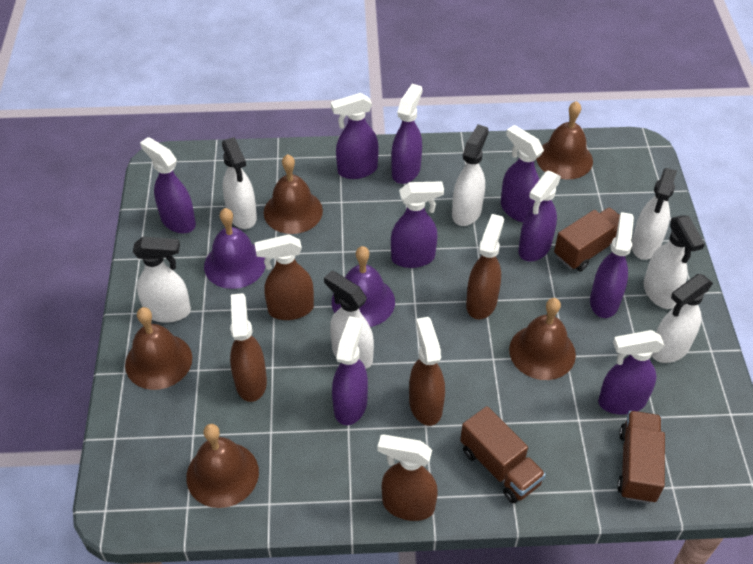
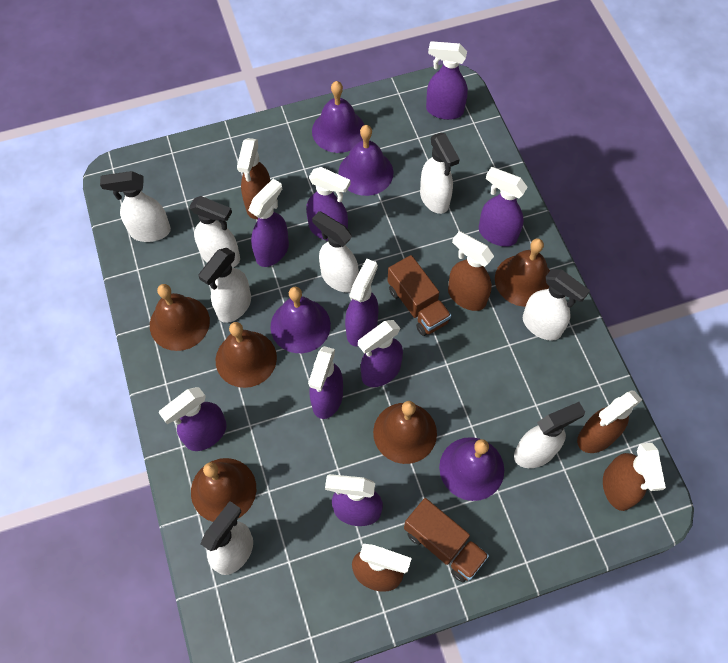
brown truck: [460,406,546,503] [554,207,620,271] [617,411,665,503] = 3 -> [388,255,451,336] [404,498,489,582] = 2
purple bell: [204,208,266,289] [332,246,395,327] = 2 -> [271,287,331,353] [312,81,364,153] [339,125,393,196] [439,437,504,501] = 4
white spray bottle: [133,237,191,323] [222,137,257,229] [324,271,374,369] [452,125,489,226] [632,168,677,260] [644,215,705,309] [652,274,713,363] = 7 -> [100,171,171,242] [189,196,240,267] [198,248,251,323] [200,501,253,575] [312,211,359,292] [420,133,460,214] [514,402,585,468] [523,269,590,341] = 8

